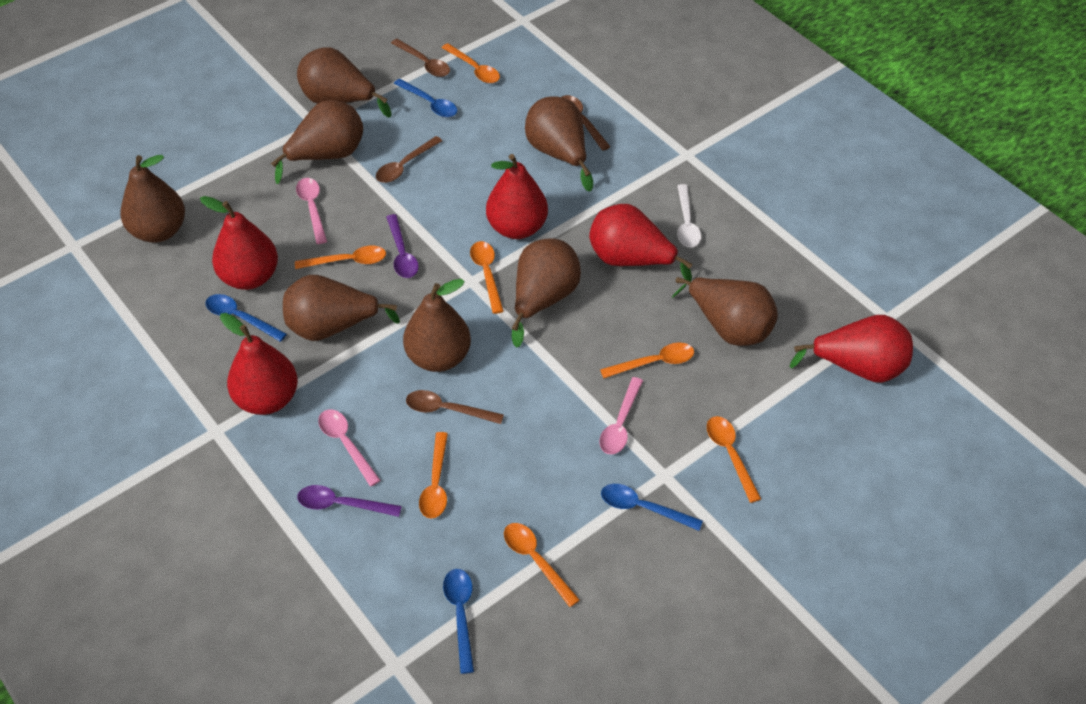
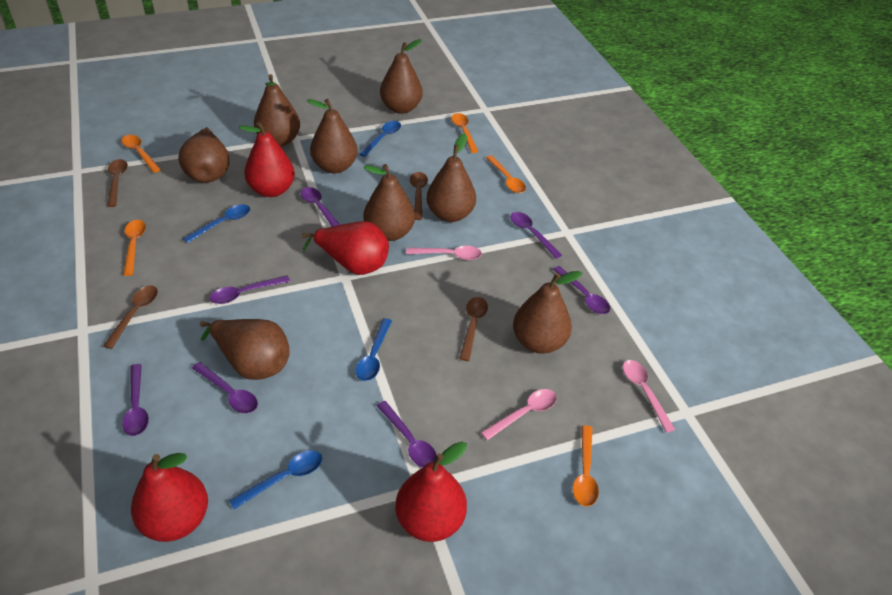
orange spoon: [295,246,386,269] [419,432,448,519] [442,43,500,83] [470,241,504,314] [504,523,580,607] [600,343,694,378] [707,416,761,503] = 7 -> [121,135,161,173] [123,220,146,276] [451,113,478,153] [486,155,526,193] [573,425,599,506] = 5
purple spoon: [297,485,402,517] [386,214,419,278] = 2 -> [122,364,149,436] [192,362,258,413] [210,275,290,304] [301,187,340,227] [377,401,437,467] [510,212,562,259] [553,266,610,314] = 7
red pear: [200,196,278,290] [220,313,298,415] [486,154,548,239] [589,204,692,282] [790,315,913,383] = 5 -> [131,453,208,542] [239,122,295,197] [302,221,389,275] [395,441,467,542] = 4
white spoon: [677,184,701,247] = 1 -> none = 0

